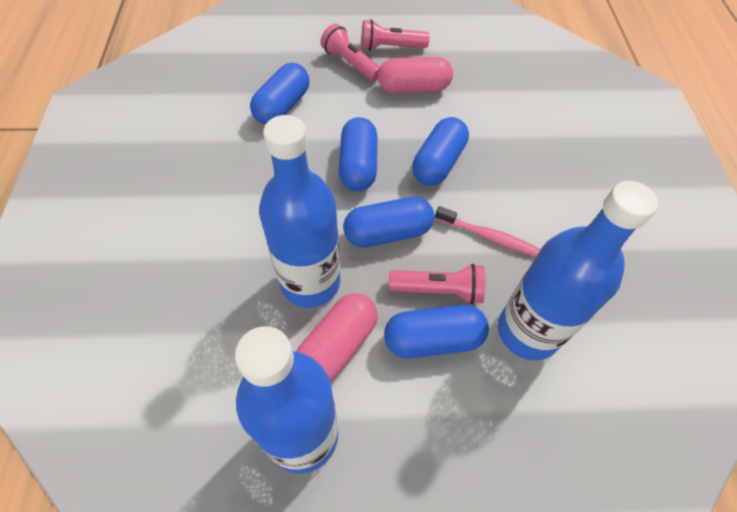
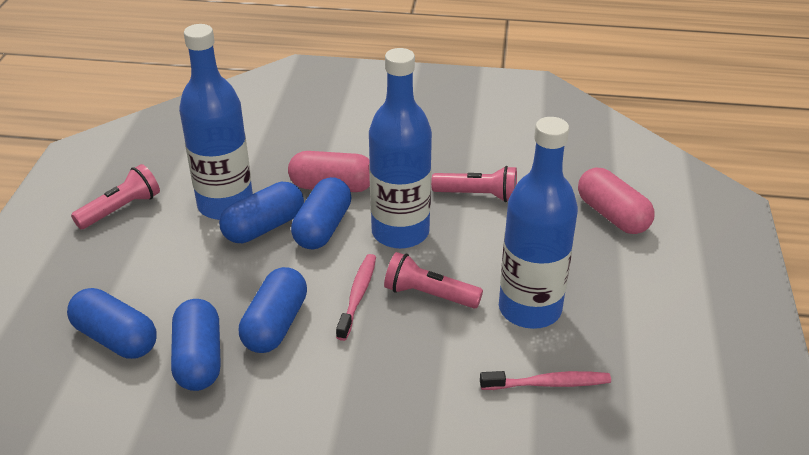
pink toothbrush: [435,206,540,256] = 1 -> [336,254,376,341] [480,371,611,390] = 2

